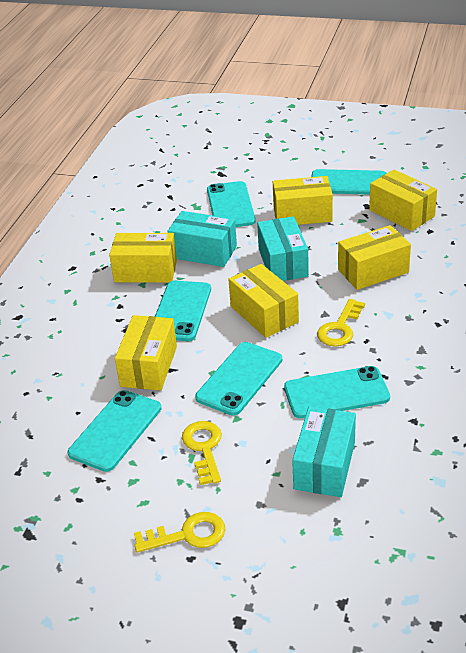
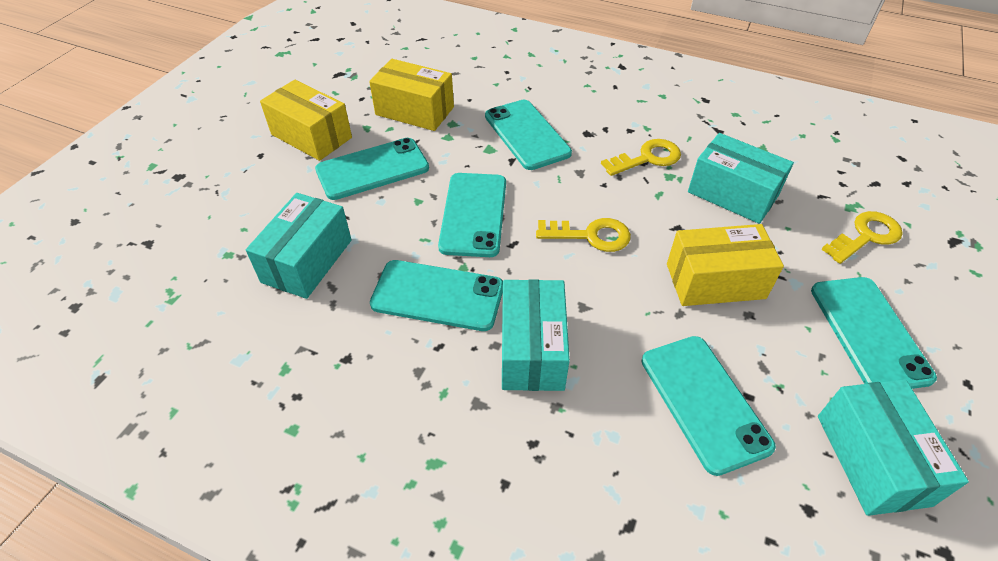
turquoise box: [167,211,237,267] [257,216,309,281] [292,406,356,497] = 3 -> [246,193,352,299] [502,279,570,391] [688,133,794,224] [818,379,969,516] = 4
yellow box: [109,233,177,283] [115,315,177,391] [228,264,299,338] [273,176,333,225] [338,225,411,290] [369,170,437,231] = 6 -> [260,80,352,161] [369,59,454,131] [667,224,784,306] = 3

